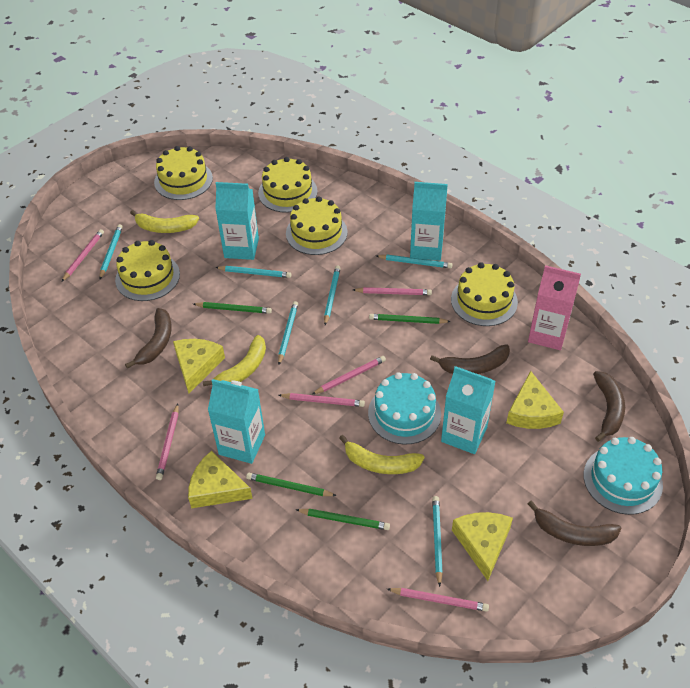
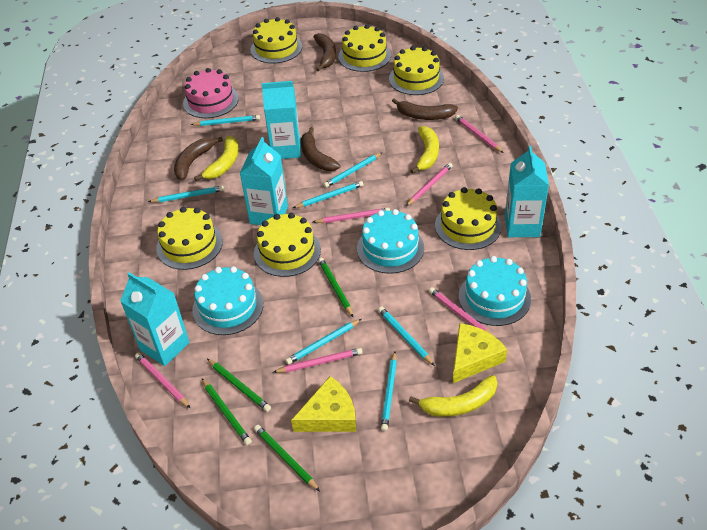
pink cake: none = 0 -> [183,68,239,118] = 1
pink carton: [528,265,581,350] = 1 -> none = 0
turquoise cake: [368,372,441,445] [584,437,663,515] = 2 -> [192,266,263,335] [357,209,424,274] [459,256,531,326] = 3
turquoise pencil: [99,224,123,279] [215,266,291,278] [278,301,298,365] [324,266,341,325] [377,255,453,268] [432,496,443,587] = 6 -> [148,186,224,203] [191,115,260,126] [286,319,361,365] [293,181,364,208] [323,152,383,188] [378,306,435,366] [381,351,397,431] = 7
yellow cake: [115,240,180,301] [154,146,213,200] [258,157,318,213] [286,196,348,255] [451,262,518,326] = 5 -> [156,207,223,270] [250,17,302,63] [254,213,321,277] [338,24,391,72] [389,46,444,95] [435,187,502,250] = 6
yellow cheese: [173,339,225,393] [188,451,253,508] [452,512,513,581] [506,371,564,429] = 4 -> [291,376,356,432] [453,323,507,383] = 2

